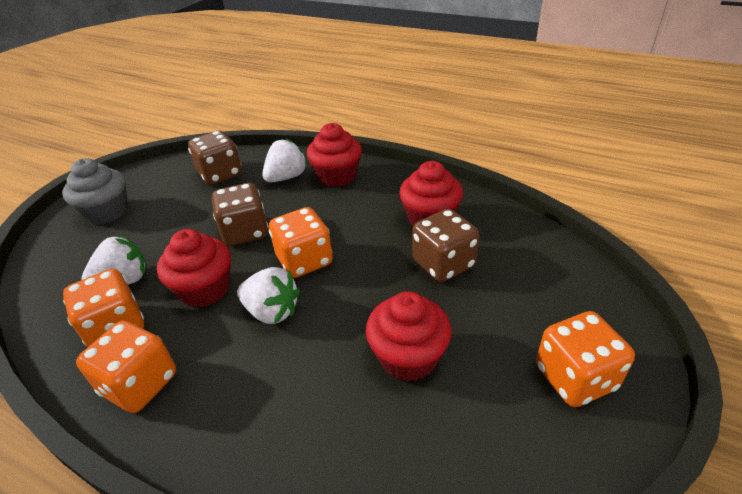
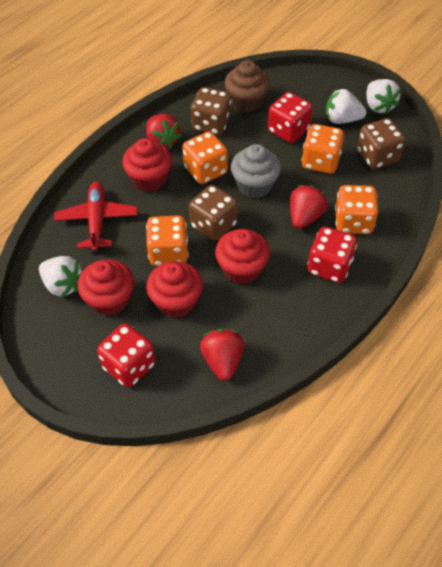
brown cupcake: none = 0 -> [225,60,270,113] = 1
red dice: none = 0 -> [97,323,156,388] [268,92,313,143] [307,226,357,283] = 3
red plane: none = 0 -> [54,182,138,251] = 1
red strawberry: none = 0 -> [146,114,182,149] [200,329,244,381] [290,185,328,229] = 3

